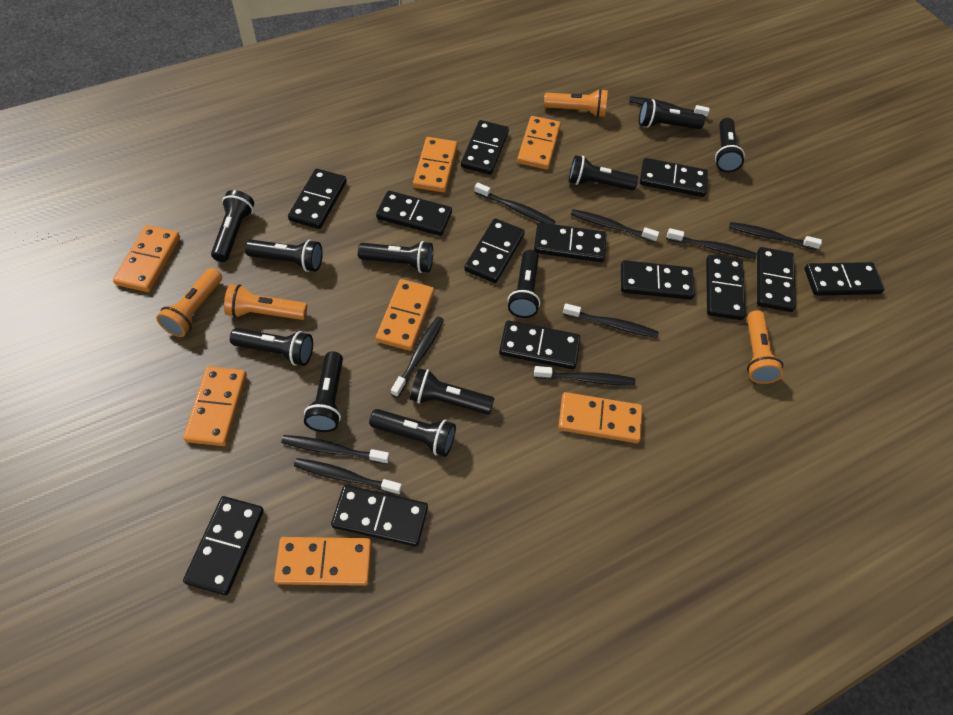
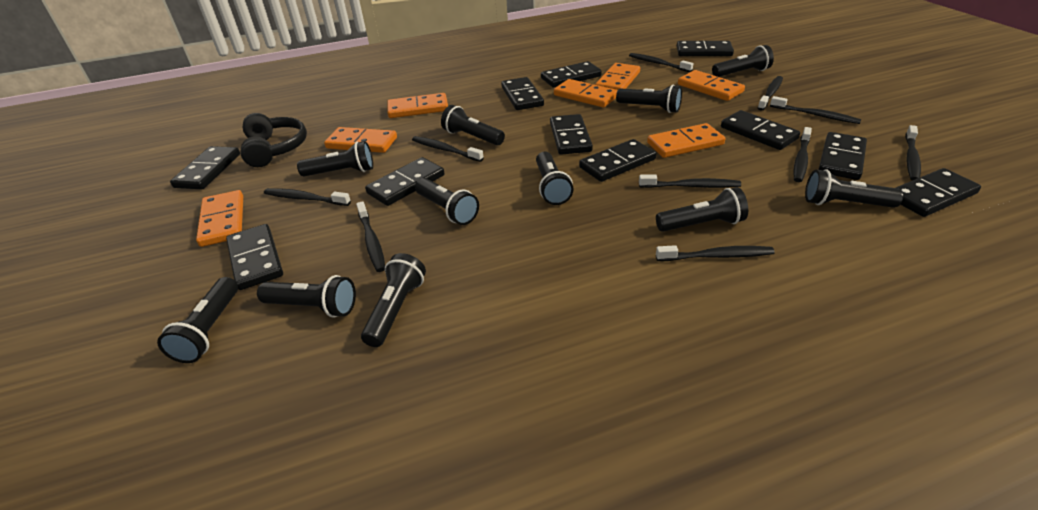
black domino: [183,496,264,596] [288,169,347,229] [331,485,428,547] [376,191,452,236] [461,120,509,175] [464,218,525,283] [499,321,581,369] [534,223,606,262] [621,260,695,300] [640,158,708,197] [706,255,746,320] [757,247,796,312] [804,262,885,296] = 13 -> [170,146,240,189] [226,224,283,290] [365,157,444,206] [501,77,544,110] [541,61,602,87] [550,114,593,155] [579,139,656,182] [677,41,734,56] [721,110,800,150] [818,132,867,180] [896,168,981,217] = 11
black headphones: none = 0 -> [240,113,307,167] = 1
orange flashlight: [156,268,222,337] [224,284,307,320] [544,89,608,117] [747,310,783,384] = 4 -> none = 0

